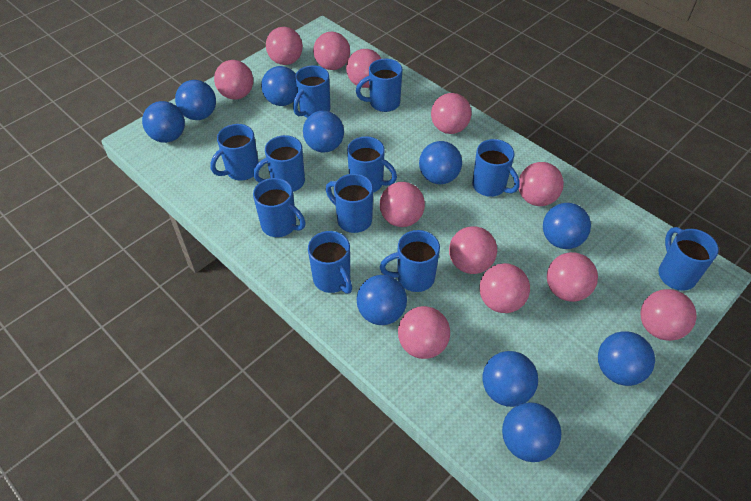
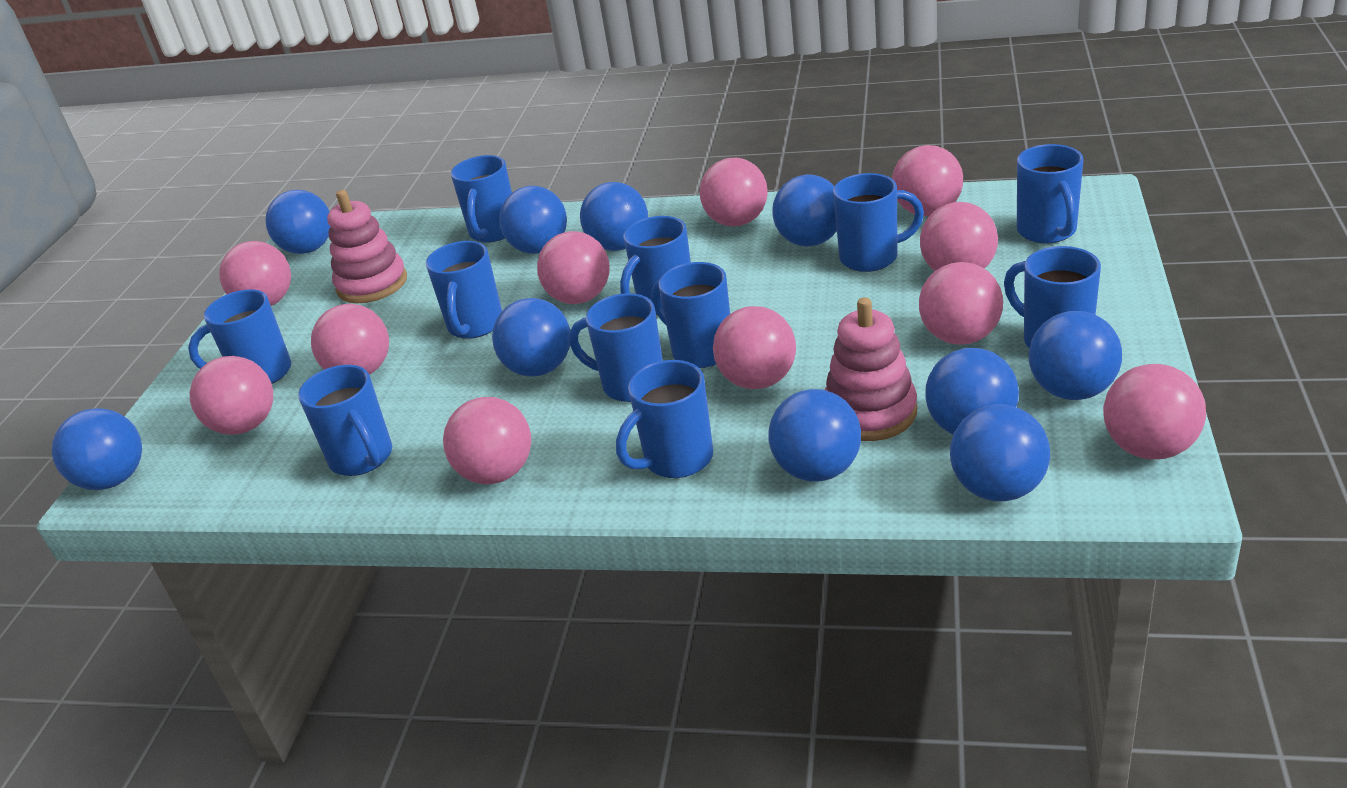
pink ball: [214,60,253,100] [266,27,303,65] [313,32,350,70] [346,49,382,88] [380,182,425,227] [398,306,450,359] [431,93,472,134] [449,226,497,274] [479,263,530,313] [519,162,564,206] [547,252,598,302] [641,289,697,341] = 12 -> [190,356,273,435] [219,241,291,306] [311,304,389,375] [443,397,531,484] [537,231,610,304] [700,158,768,226] [713,306,796,389] [892,145,963,216] [919,262,1003,345] [920,202,998,271] [1103,364,1206,459] = 11
pink stacking toy: none = 0 -> [327,190,407,303] [825,297,917,441] = 2

